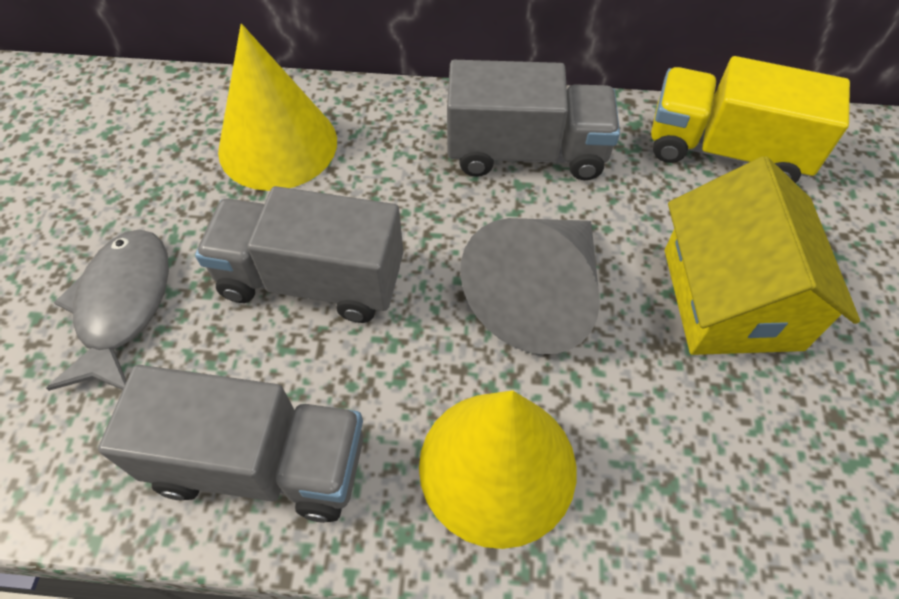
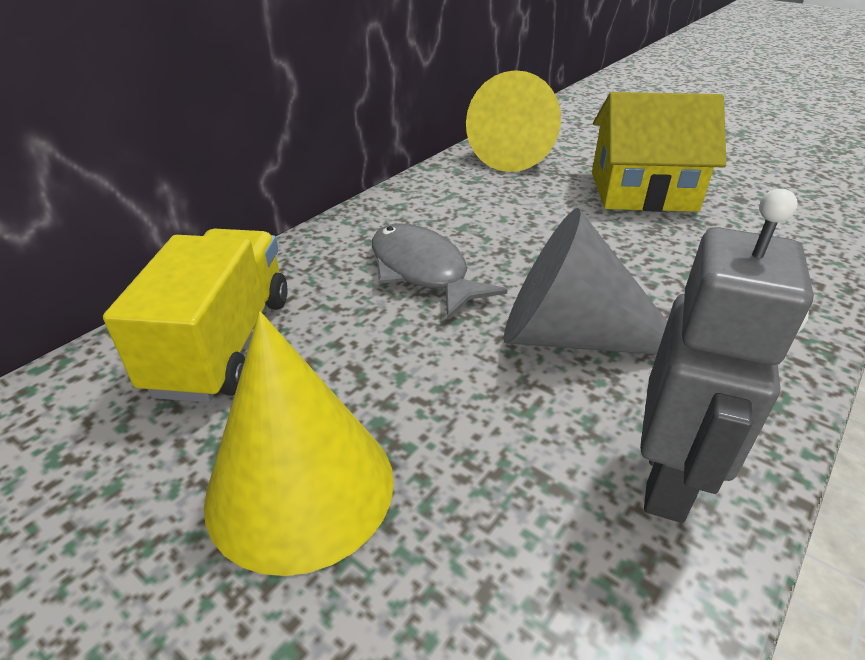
grey robot: none = 0 -> [640,189,814,523] = 1
grey truck: [98,365,363,523] [195,186,403,323] [447,60,620,180] = 3 -> none = 0

